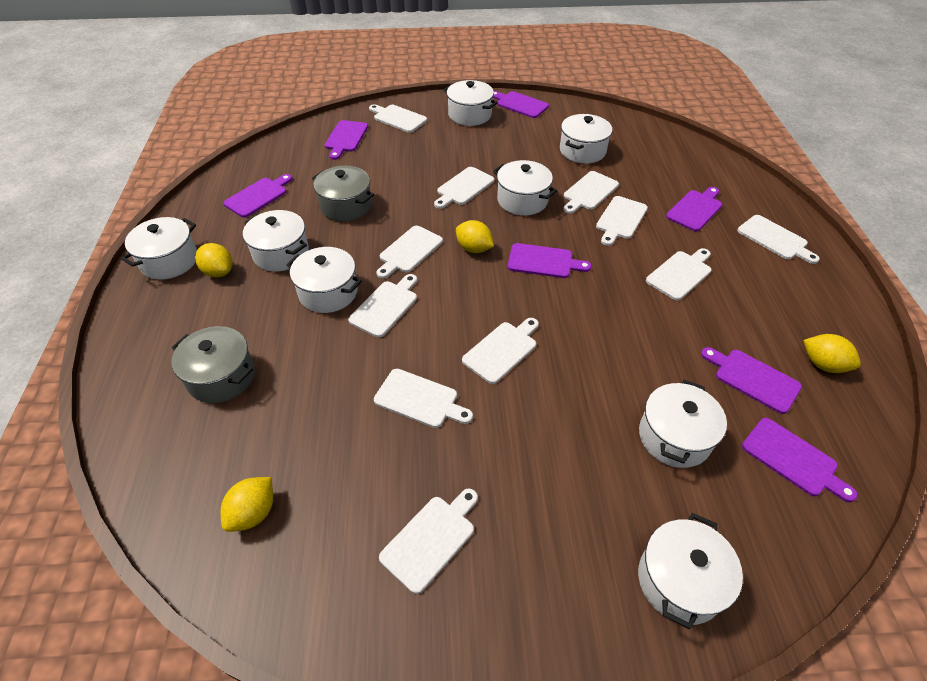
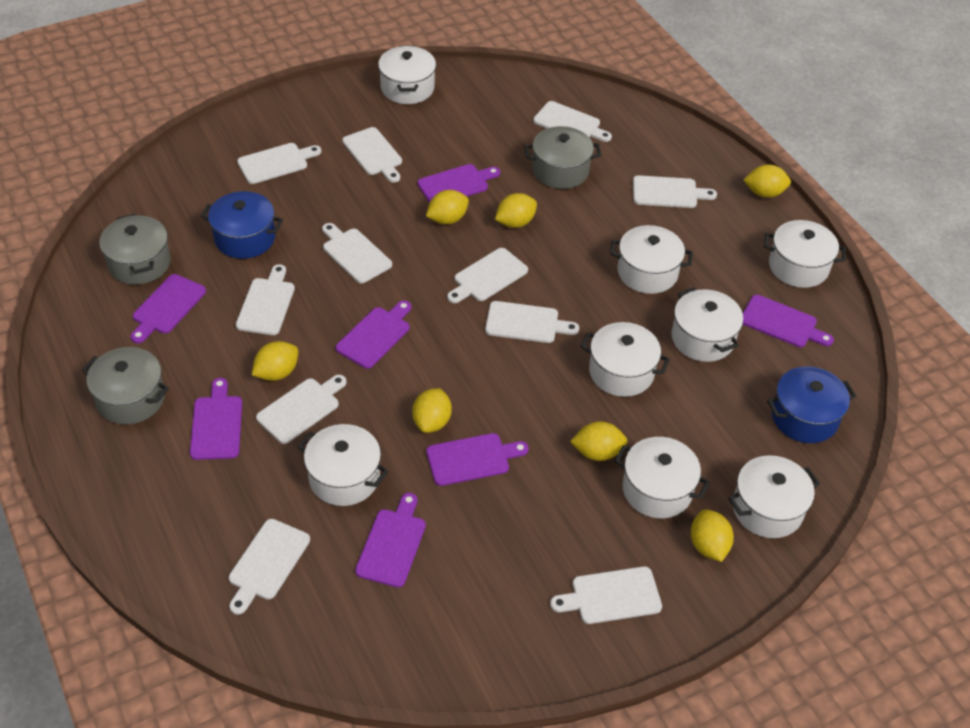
blue pot: none = 0 -> [200,191,283,259] [767,366,856,443] = 2
grey pot: [171,326,255,403] [312,166,374,222] = 2 -> [82,347,169,424] [99,214,171,285] [524,126,601,189] = 3
yellow lemon: [195,243,233,278] [221,477,273,532] [456,220,494,253] [803,334,861,373] = 4 -> [252,341,298,381] [412,388,452,433] [426,190,469,224] [495,193,537,228] [570,421,627,461] [691,509,734,562] [744,165,791,198] = 7

